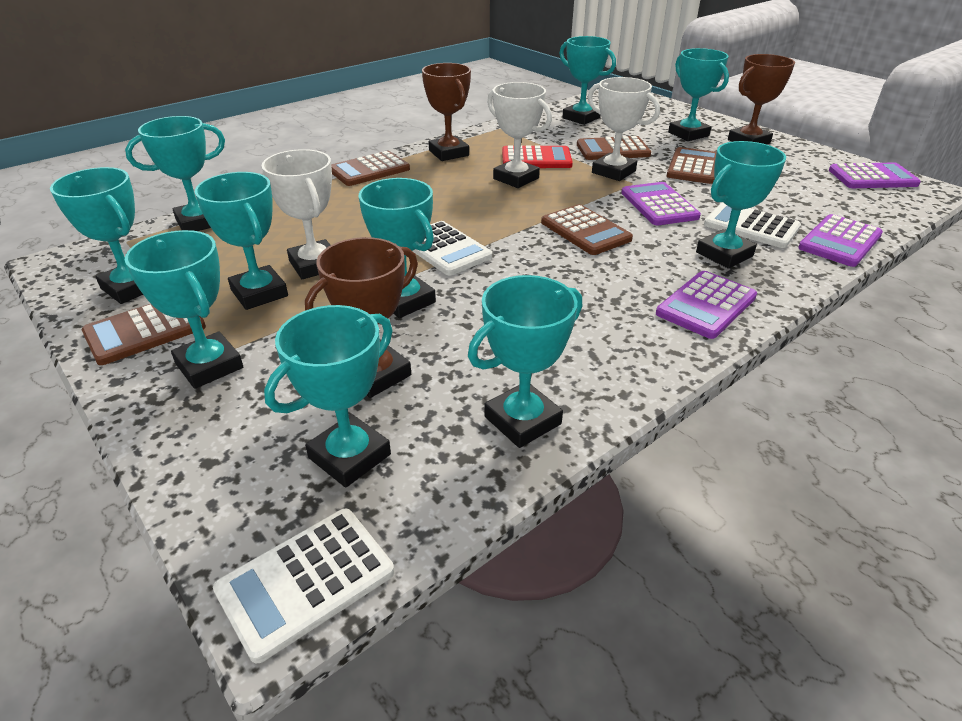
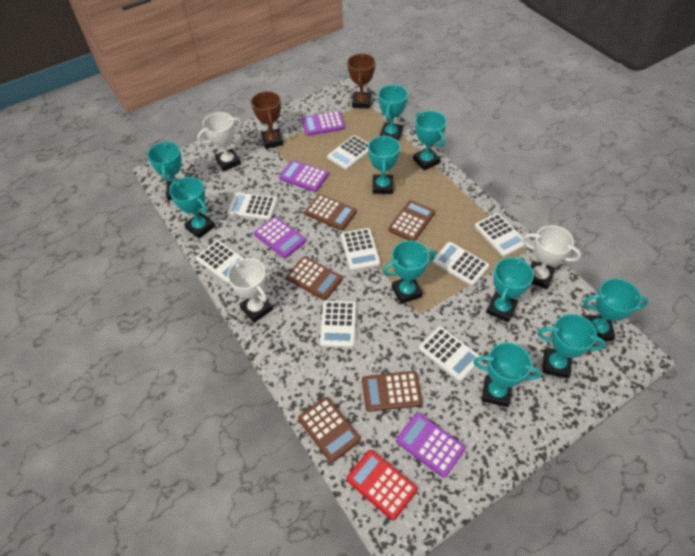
brown trophy: [305,237,418,398] [422,63,471,161] [728,54,795,145] = 3 -> [251,91,284,149] [347,54,375,109] = 2
white calculator: [213,509,394,663] [413,221,492,276] [704,202,801,248] = 3 -> [196,240,245,284] [227,192,278,221] [320,301,356,348] [327,135,369,170] [341,228,380,271] [419,326,480,382] [432,242,489,286] [475,213,526,257] = 8

